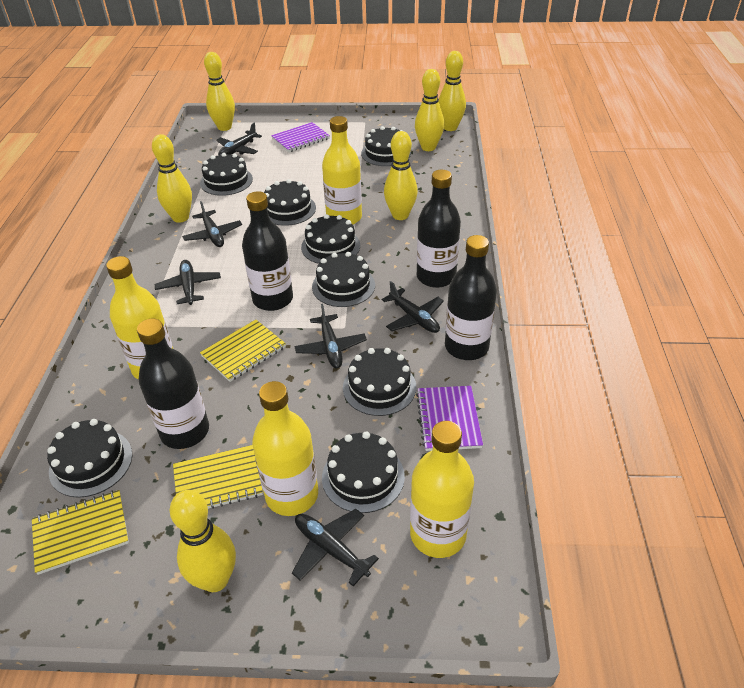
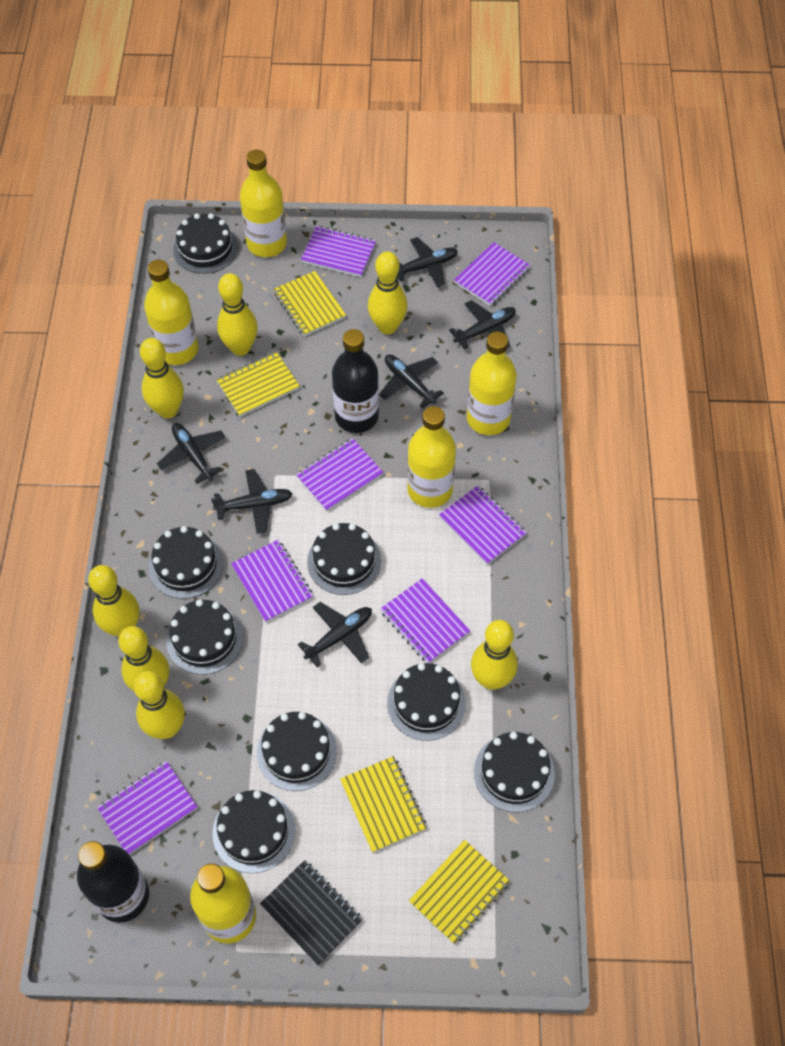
black bottle: [137,319,209,449] [242,191,293,311] [417,170,461,288] [445,235,497,360] = 4 -> [77,841,149,923] [332,329,379,433] = 2
black notebook: none = 0 -> [260,860,363,966] = 1
purple notebook: [271,122,330,152] [416,386,483,451] = 2 -> [97,761,197,855] [231,540,313,622] [296,438,384,511] [301,226,376,277] [380,578,470,663] [439,485,527,565] [454,242,531,306] = 7
yellow bottle: [106,256,173,380] [252,381,318,516] [322,116,362,224] [410,421,474,558] = 4 -> [144,260,198,365] [190,864,256,944] [240,150,287,257] [407,406,456,508] [467,331,517,435] = 5
yellow bowling pin: [152,134,192,223] [170,490,236,592] [204,52,235,131] [384,131,418,220] [415,69,444,151] [439,51,466,131] = 6 -> [88,565,140,637] [118,626,169,691] [134,671,185,739] [140,338,184,418] [217,273,258,356] [368,251,407,334] [471,620,518,690] = 7
yellow notebook: [32,490,129,575] [173,445,263,509] [200,320,286,382] = 3 -> [217,352,300,417] [273,271,346,336] [340,756,427,853] [409,840,510,944] = 4

